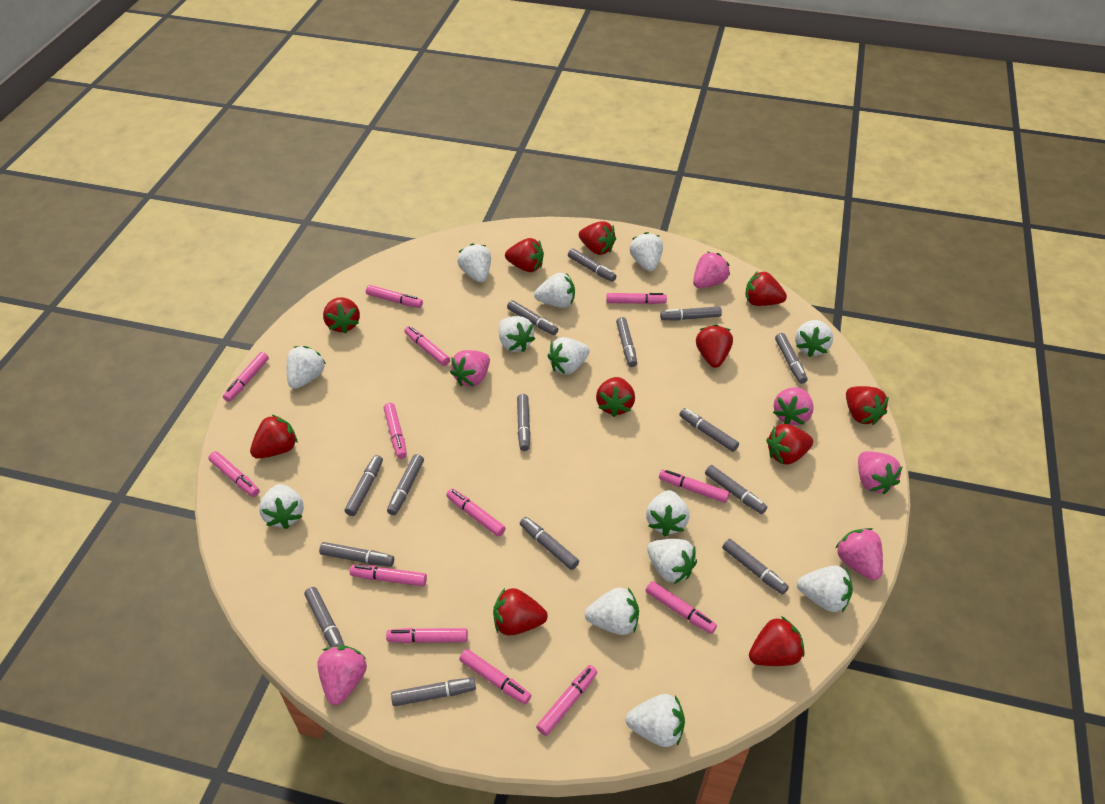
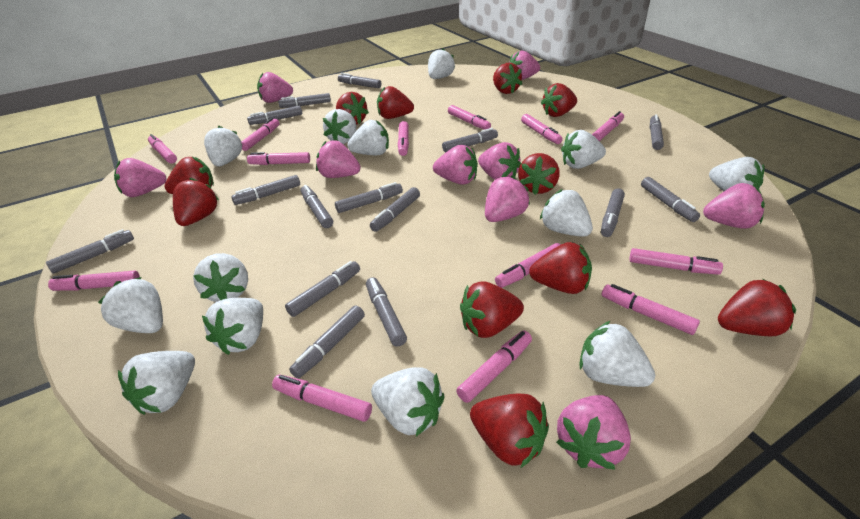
pink strawberry: [317,646,367,705] [450,350,490,387] [693,252,730,288] [773,387,814,425] [836,528,883,580] [858,451,903,494] = 6 -> [114,158,167,197] [257,72,293,103] [316,140,360,178] [433,145,478,185] [478,142,521,180] [485,176,530,222] [509,50,540,80] [556,395,631,470] [703,183,765,229] = 9

